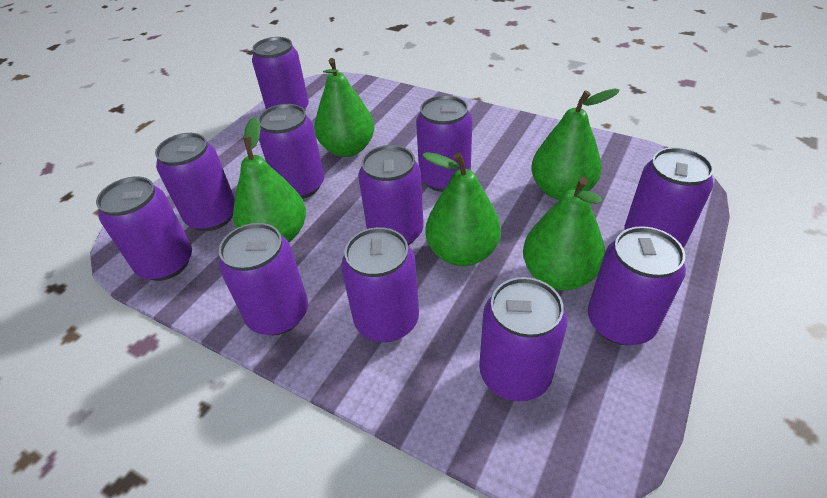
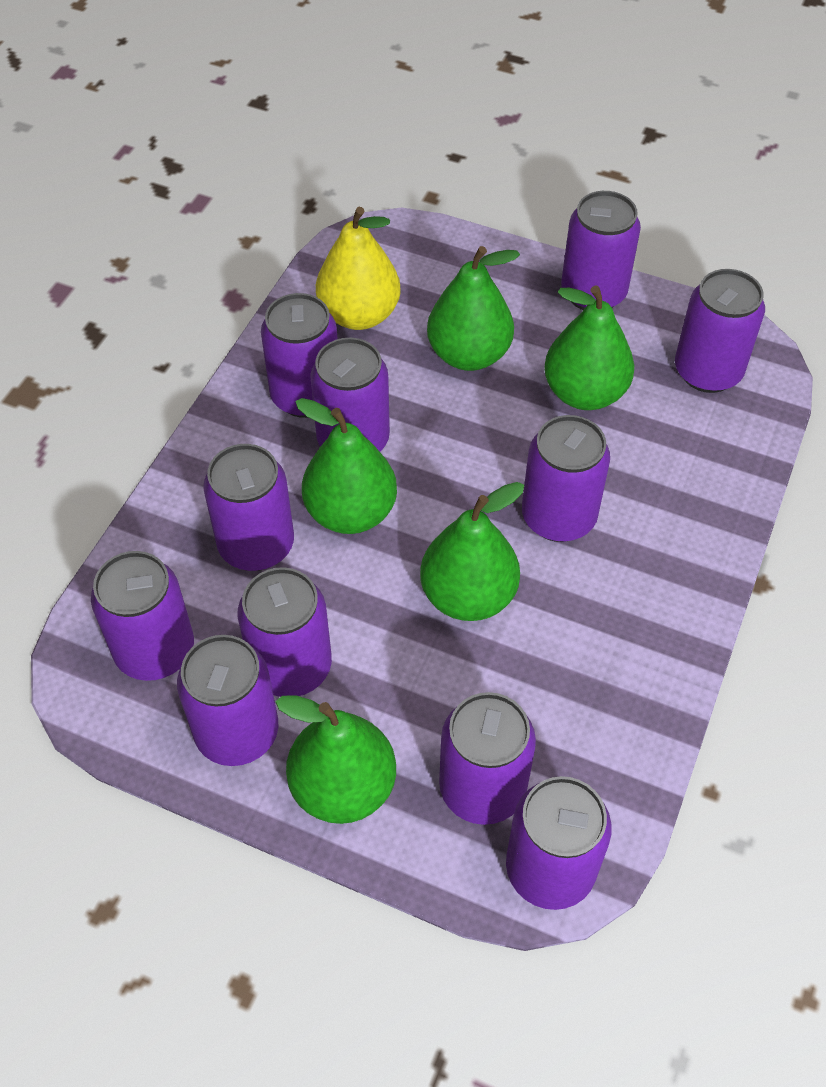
yellow pear: none = 0 -> [316,207,401,330] = 1

